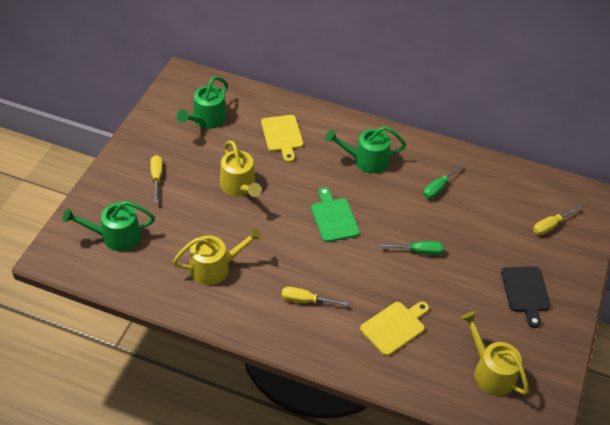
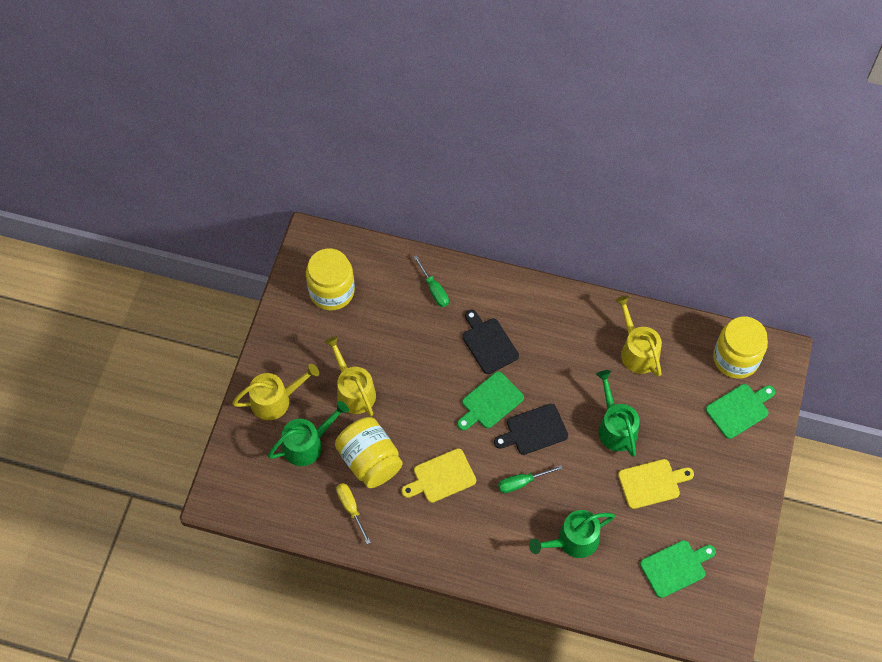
black cutting board: [501,267,551,328] = 1 -> [462,310,519,374] [494,404,568,455] = 2
green cutting board: [311,187,360,242] = 1 -> [457,371,524,430] [640,540,716,598] [706,384,775,439] = 3
yellow jar: none = 0 -> [306,248,355,310] [335,417,403,488] [713,317,768,379] = 3
yellow screwdriver: [150,155,163,203] [281,287,348,306] [533,205,581,235] = 3 -> [336,483,371,544] = 1

